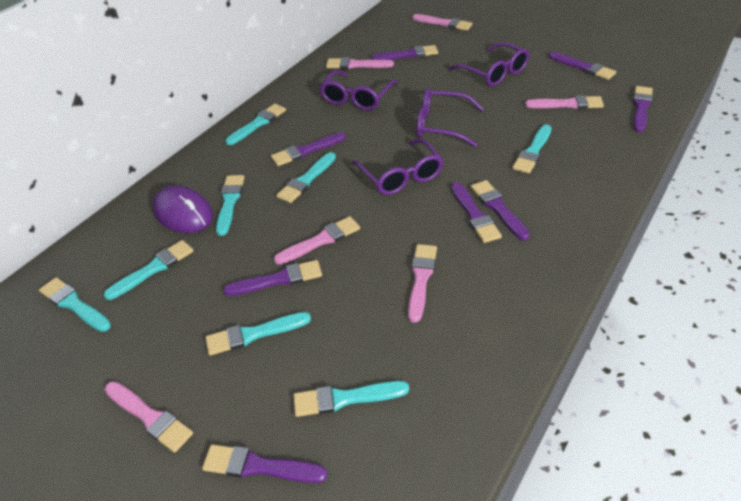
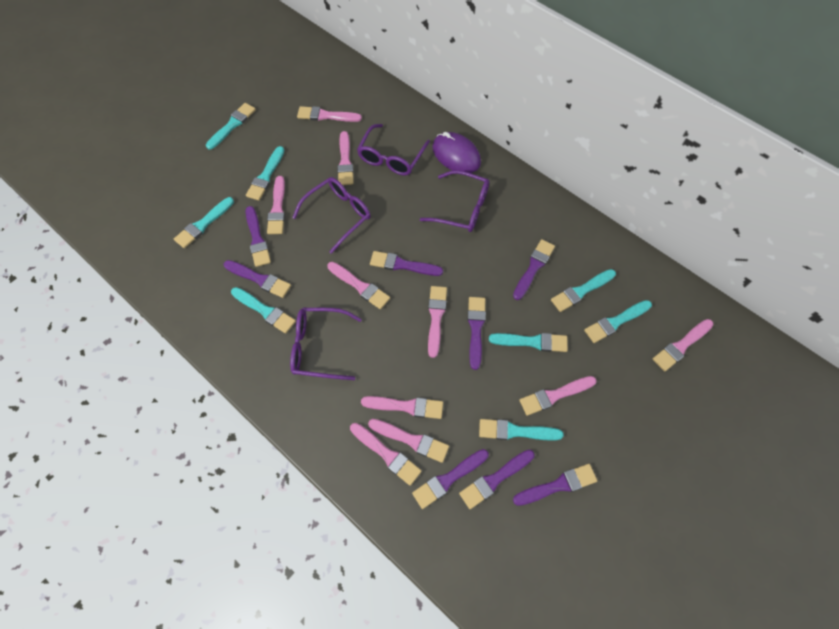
pink brush: [105,381,193,453] [274,216,360,265] [326,57,394,69] [408,244,437,323] [412,14,472,31] [525,95,604,109] = 6 -> [267,176,285,234] [297,106,362,122] [327,262,390,309] [337,131,354,185] [350,423,422,486] [361,396,443,419] [368,419,449,463] [428,286,447,358] [519,376,597,416] [652,319,714,371] = 10

